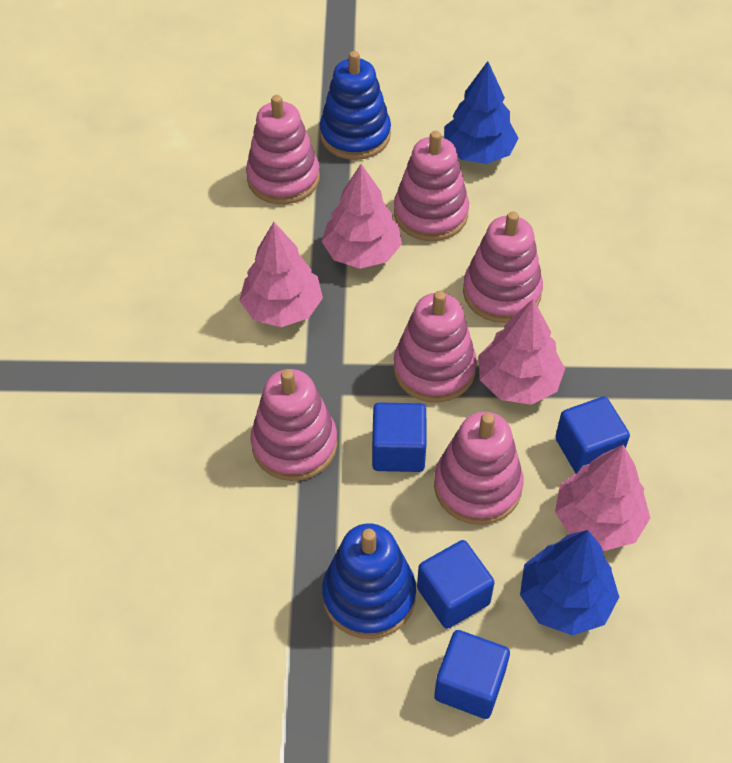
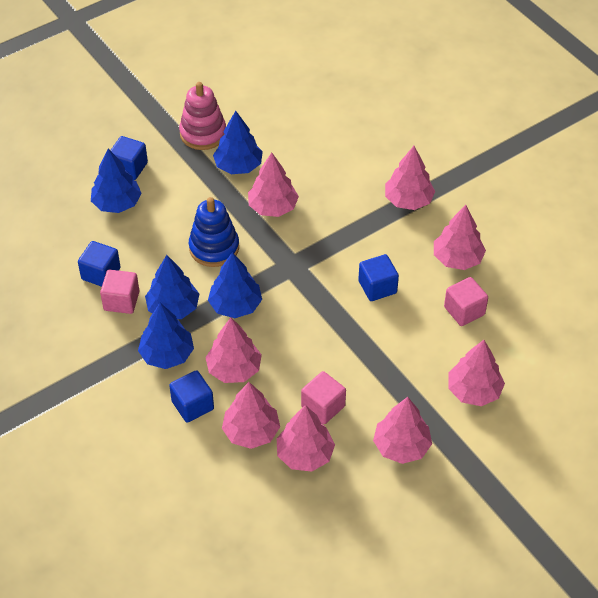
blue stacking toy: [320,51,391,160] [322,524,416,639] = 2 -> [189,197,239,267] = 1
blue tree: [444,61,518,164] [520,530,619,636] = 2 -> [91,149,142,213] [138,303,194,369] [145,255,199,319] [208,252,262,318] [213,111,263,174] = 5
pink cube: none = 0 -> [100,270,140,314] [301,371,346,424] [444,277,488,326] = 3
pink stacking toy: [246,95,320,204] [250,369,338,481] [394,131,469,241] [394,291,477,403] [434,412,524,525] [463,211,543,323] = 6 -> [179,82,226,150] = 1
pink tree: [239,222,323,327] [321,164,402,269] [479,299,565,405] [555,445,650,551] = 4 -> [205,317,262,383] [222,382,280,449] [248,153,299,217] [277,405,335,472] [373,397,432,464] [385,146,435,210] [434,205,486,270] [448,340,505,406] = 8

